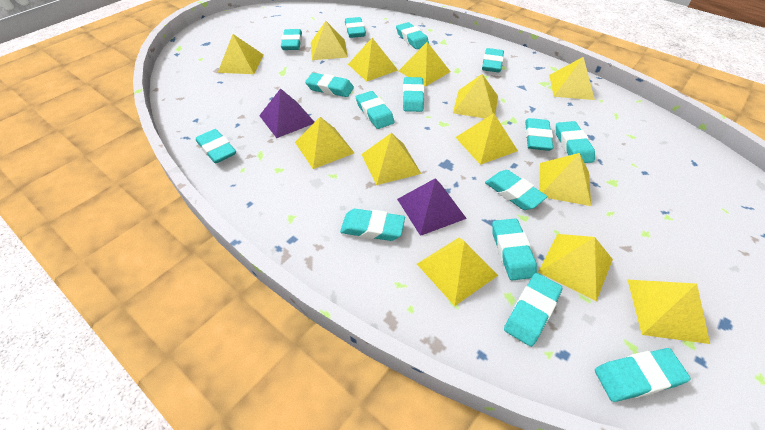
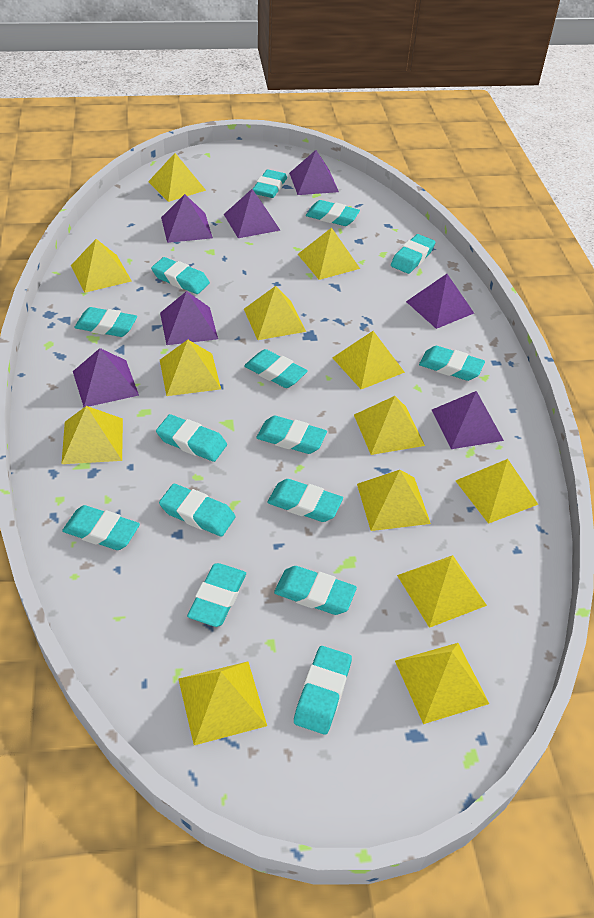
purple pyramid: [259,88,314,138] [397,178,467,236] = 2 -> [73,348,139,407] [160,291,218,345] [161,194,213,243] [224,189,280,238] [289,150,339,195] [406,274,474,329] [432,391,504,449] = 7

